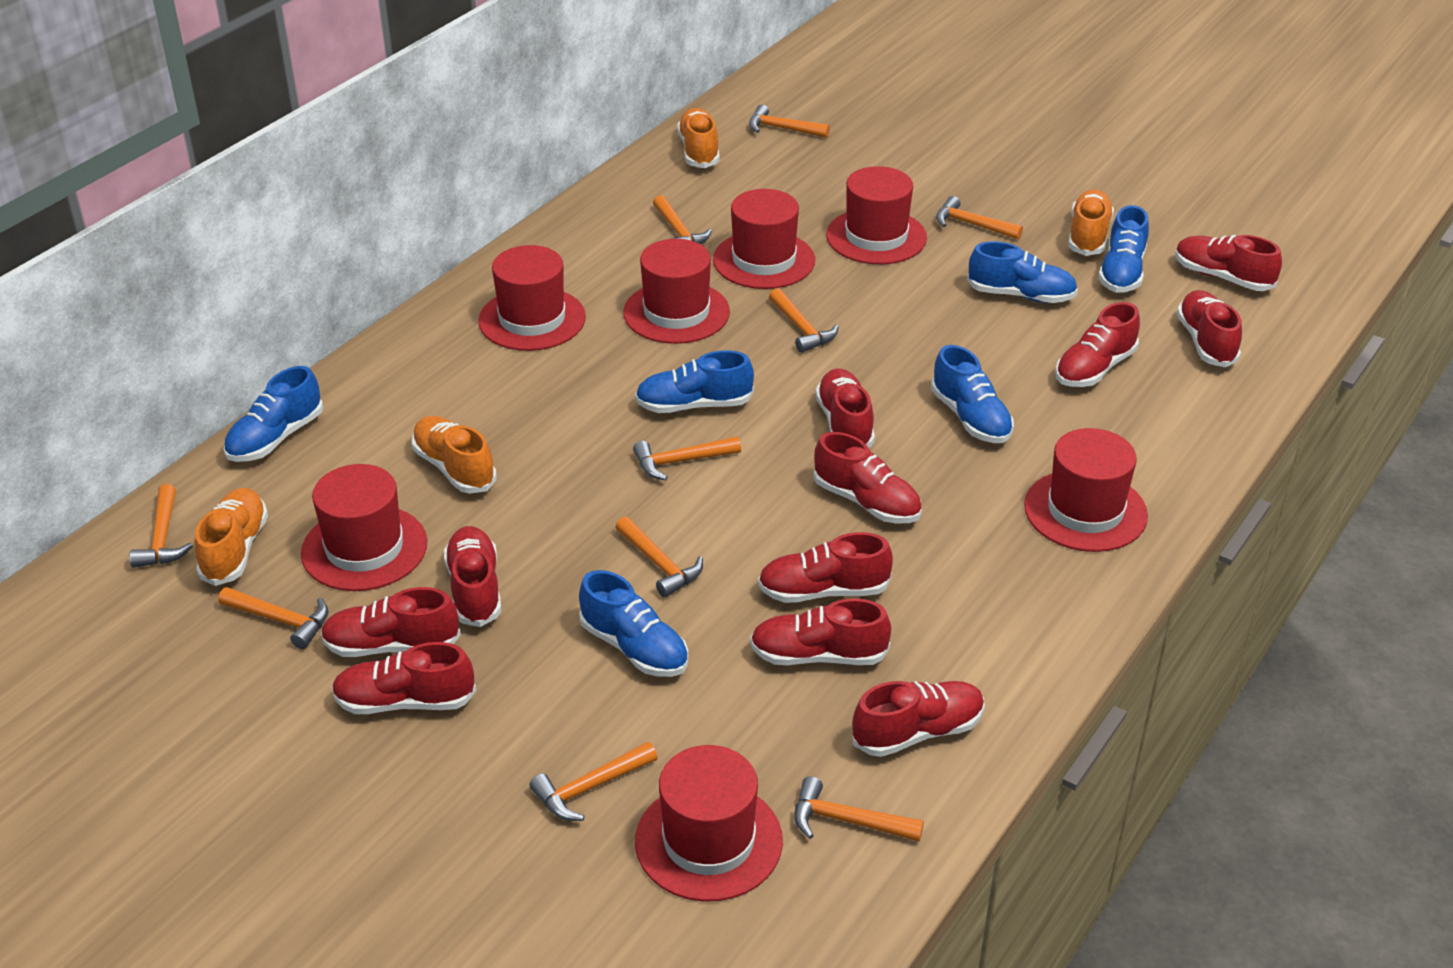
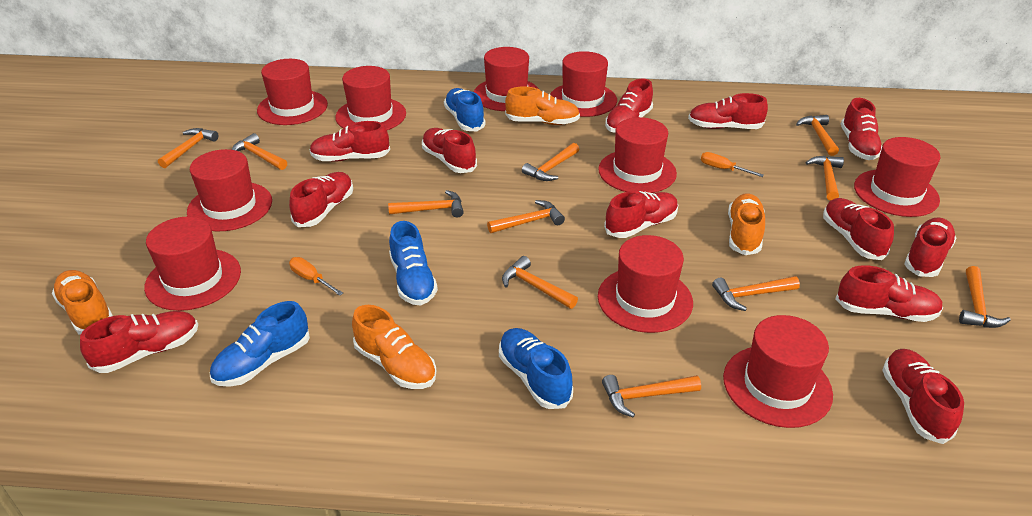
blue shoe: [224,366,323,462] [579,570,688,677] [635,350,754,413] [931,345,1014,443] [967,241,1078,303] [1098,205,1149,293] = 6 -> [210,301,310,387] [389,221,438,305] [444,88,486,131] [499,328,573,409] = 4
orange hammer: [129,484,193,568] [218,587,329,649] [529,742,658,821] [615,517,703,597] [633,436,741,480] [653,195,712,244] [749,104,830,138] [769,288,839,353] [794,776,924,842] [936,196,1023,240] = 10 -> [158,128,218,168] [232,133,287,170] [388,190,464,217] [487,200,565,233] [502,256,578,309] [522,143,579,181] [602,375,701,417] [712,276,800,311] [796,115,839,156] [805,156,844,201] [959,266,1011,328] = 11
orange screwdriver: none = 0 -> [289,257,343,296] [701,152,764,177] = 2
red hat: [301,464,427,591] [478,245,586,351] [623,239,730,344] [635,745,783,902] [713,189,815,289] [826,166,927,264] [1024,428,1148,552] = 7 -> [144,216,241,311] [187,149,272,232] [257,59,328,125] [335,66,406,130] [474,47,539,111] [550,51,617,117] [598,117,677,193] [598,235,693,333] [723,315,833,428] [854,137,940,217] = 10
red shoe: [321,587,461,657] [332,642,476,714] [444,526,501,627] [750,598,891,665] [758,532,893,603] [814,432,922,524] [816,369,875,448] [852,681,985,757] [1055,302,1140,387] [1175,235,1282,291] [1177,290,1242,367] = 11 -> [80,311,198,373] [289,172,353,227] [309,121,390,162] [422,128,477,173] [604,191,678,238] [605,78,653,133] [688,93,768,129] [823,198,894,260] [835,265,943,322] [841,98,882,160] [882,349,964,444] [904,217,957,277] = 12

